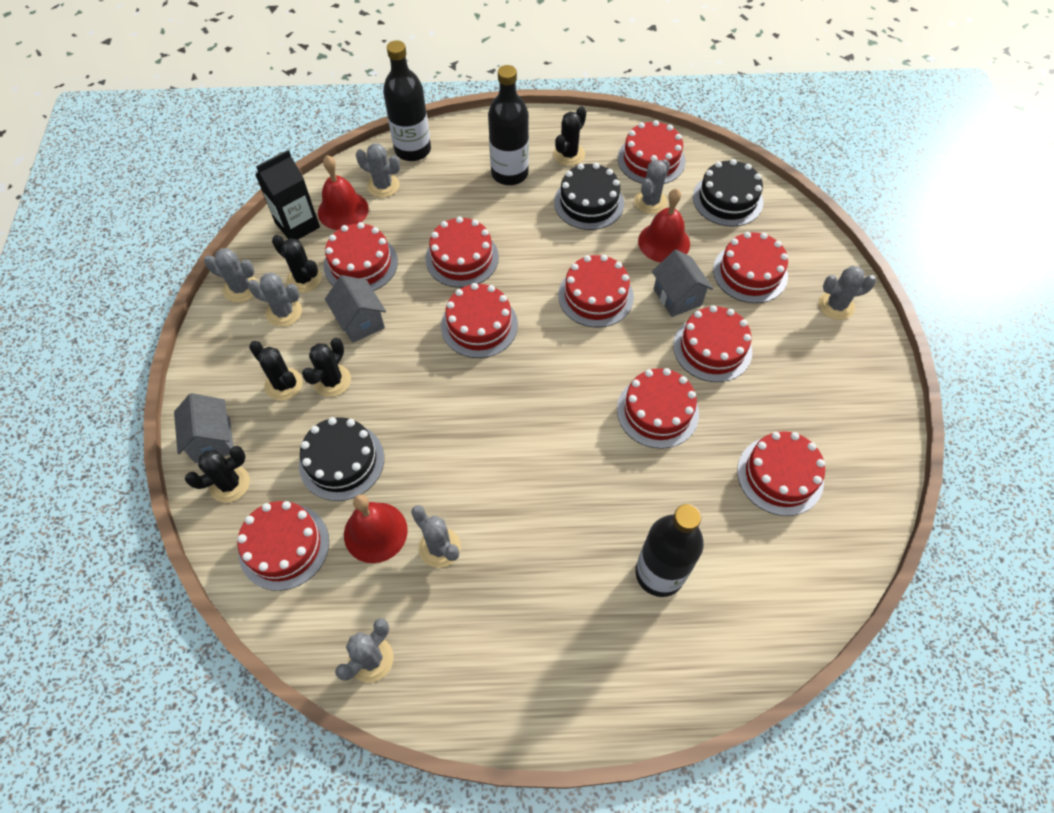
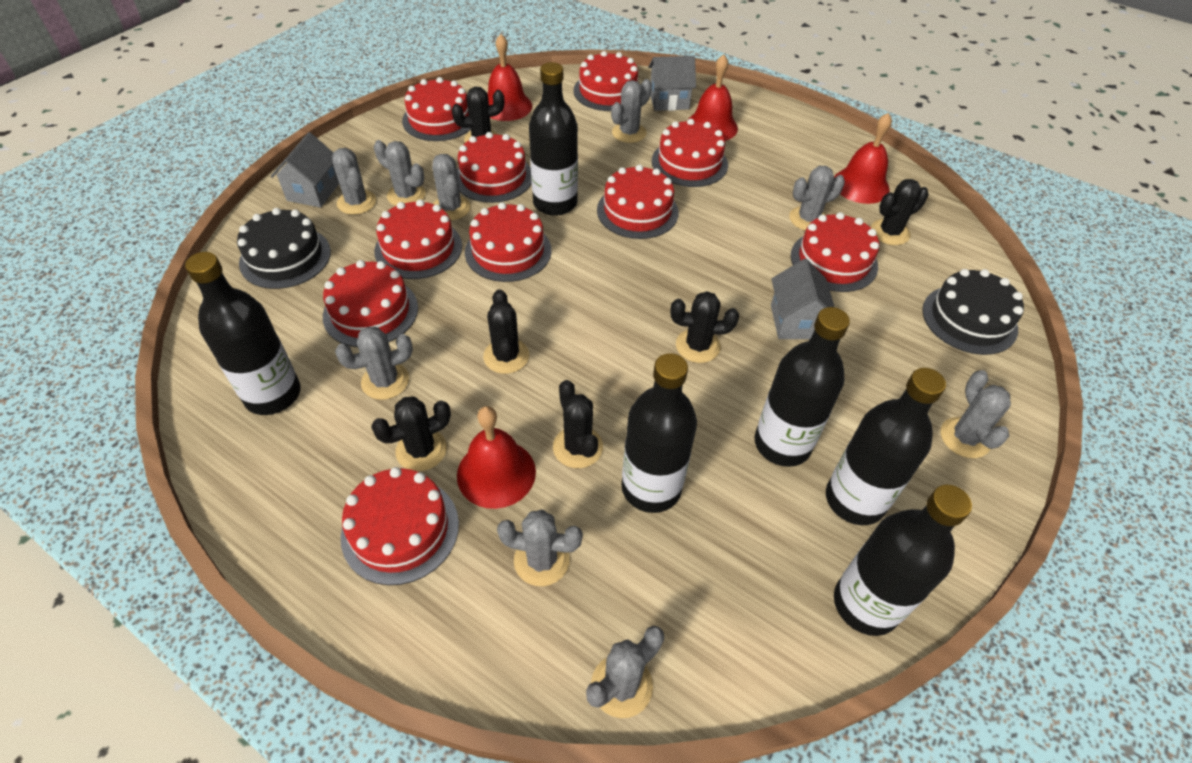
black bottle: [383,40,431,161] [488,65,529,185] [635,504,704,597] = 3 -> [185,252,301,415] [529,62,578,216] [621,353,697,513] [755,307,850,467] [826,368,946,525] [834,485,972,636] = 6
black cactus: [185,446,250,503] [249,341,303,401] [272,235,322,293] [302,338,351,397] [553,106,586,166] = 5 -> [371,396,451,471] [452,87,504,143] [483,289,529,374] [553,380,603,468] [671,291,739,363] [871,179,929,245] = 6
black cake: [299,417,384,501] [554,163,624,230] [693,159,763,227] = 3 -> [237,208,331,289] [922,269,1024,355] = 2
black carton: [255,150,320,240] = 1 -> none = 0
grey cactus: [204,248,257,302] [248,273,302,327] [335,618,394,683] [356,143,400,198] [411,505,461,568] [634,159,670,214] [819,266,876,320] = 7 -> [332,148,376,215] [335,327,413,400] [374,140,426,206] [432,154,471,220] [497,509,583,586] [586,626,664,718] [611,79,652,143] [789,166,845,231] [941,370,1011,458] = 9
red bell: [318,155,369,230] [344,494,408,563] [638,188,690,262] = 3 -> [457,406,536,509] [488,34,532,121] [687,54,738,141] [834,113,892,204] = 4

